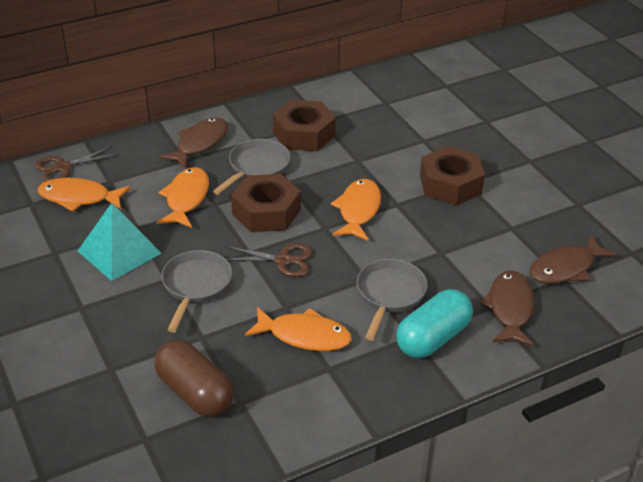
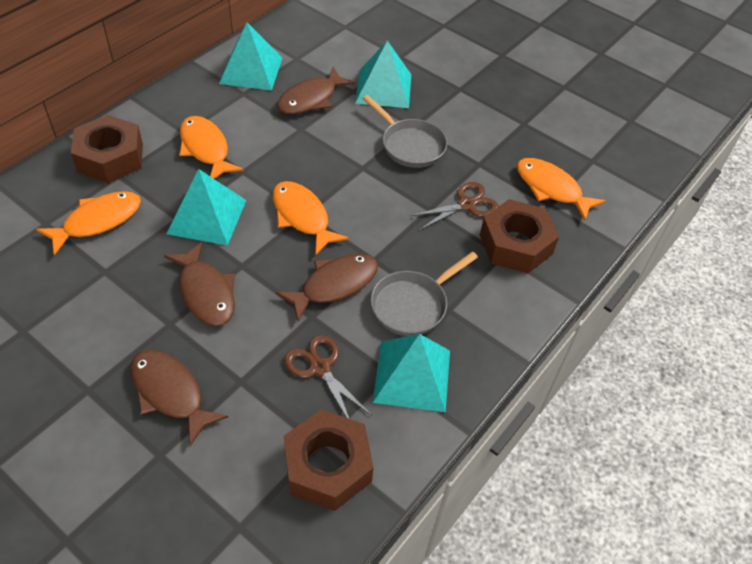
brown capsule: [154,340,234,417] = 1 -> none = 0
brown fish: [159,118,228,169] [480,271,534,346] [530,234,617,284] = 3 -> [130,350,228,446] [164,242,235,326] [276,254,378,322] [277,67,356,114] = 4
grey pan: [161,250,232,332] [213,139,291,195] [357,259,428,341] = 3 -> [363,95,447,168] [371,251,478,336] = 2
turquoise capsule: [396,289,473,358] = 1 -> none = 0
turquoise pyramid: [78,203,162,281] = 1 -> [167,169,246,246] [219,22,282,91] [355,41,411,108] [373,334,450,412] = 4

